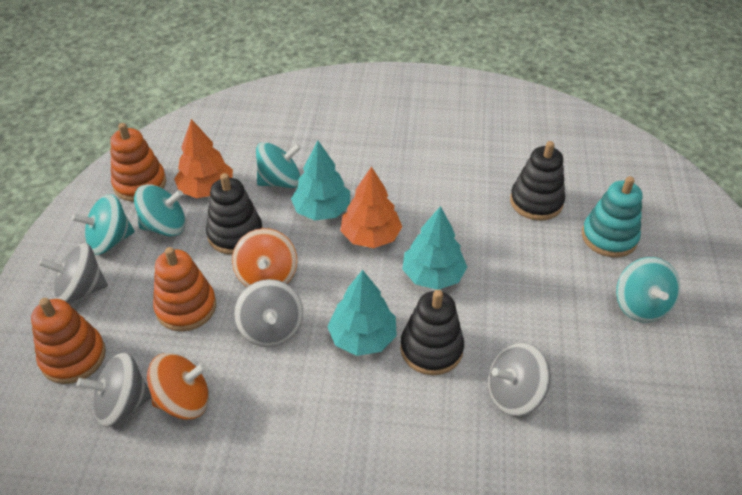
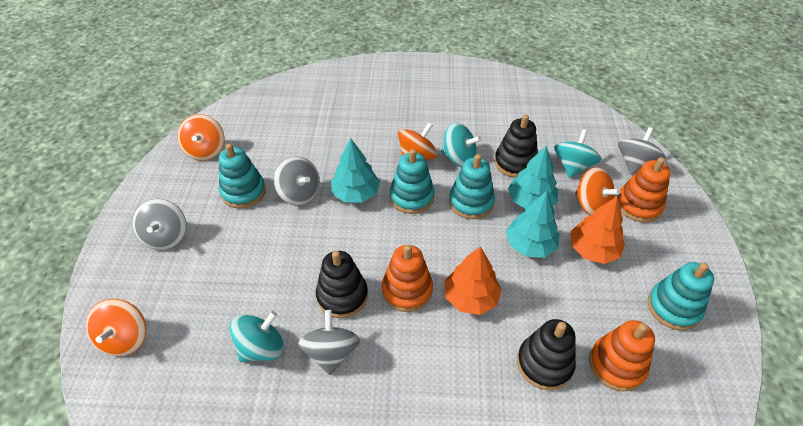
orange spinning top: [147,353,209,420] [232,228,297,287] = 2 -> [86,299,146,356] [177,114,224,161] [398,123,438,160] [575,167,620,216] = 4
turquoise spinning top: [71,194,135,255] [134,184,186,236] [256,142,301,188] [616,257,680,322] = 4 -> [229,311,284,362] [441,122,481,167] [554,129,601,178] = 3
turquoise stacking toy: [582,176,642,257] = 1 -> [219,144,266,208] [390,149,435,214] [449,154,495,219] [647,262,714,330] = 4

